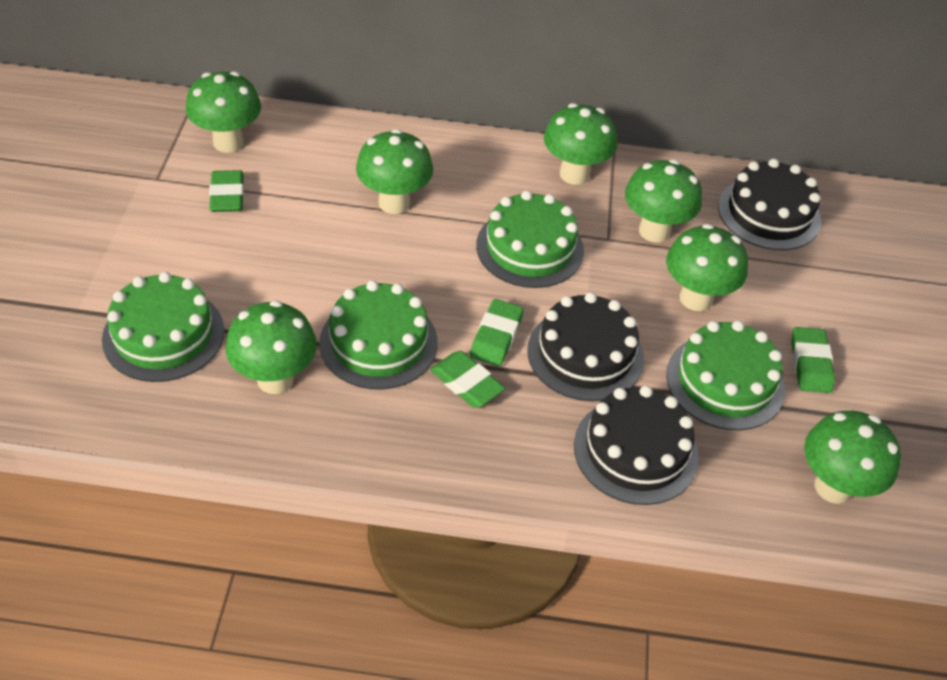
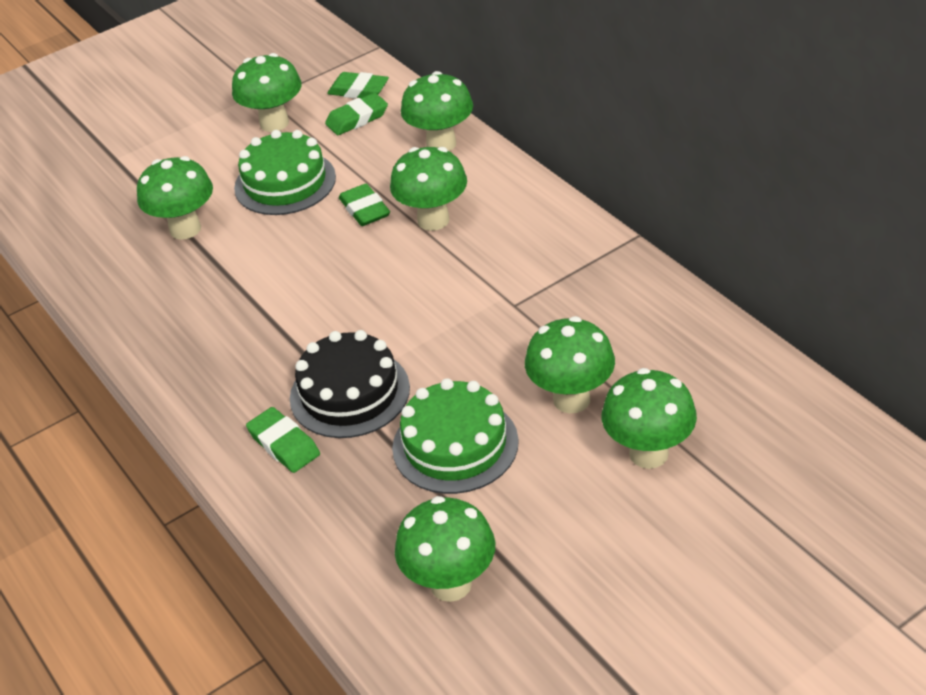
black cake: [527,292,644,401] [574,385,699,505] [718,159,821,250] = 3 -> [290,330,410,438] = 1
green cake: [102,272,224,382] [319,280,438,389] [476,190,584,288] [666,320,785,430] = 4 -> [234,130,336,215] [392,378,519,494] = 2

